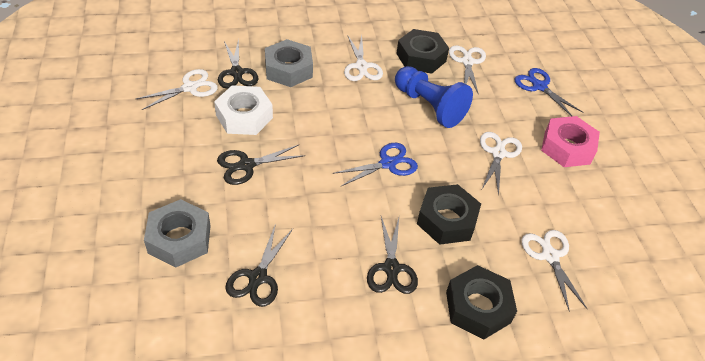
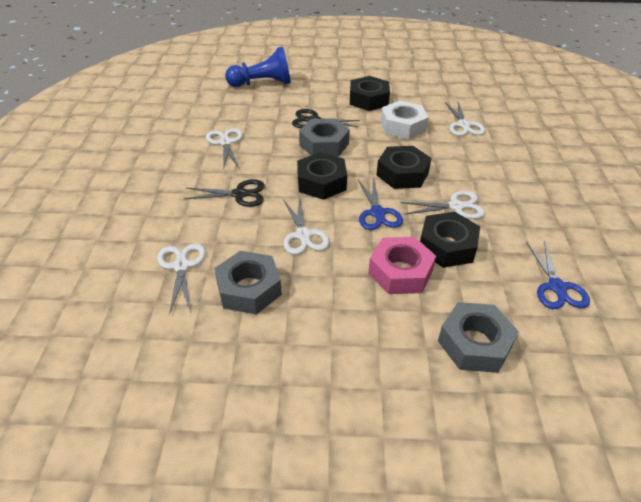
black nut: [396,29,449,74] [417,184,481,245] [446,265,517,339] = 3 -> [297,152,347,200] [350,76,390,111] [376,146,431,189] [420,212,480,268] = 4
black scissors: [217,145,305,185] [218,39,258,89] [225,223,293,307] [367,216,418,294] = 4 -> [184,179,265,207] [292,109,360,128] = 2
grey nut: [144,199,211,267] [265,39,313,87] = 2 -> [214,251,282,315] [299,118,350,157] [438,302,519,373] = 3

